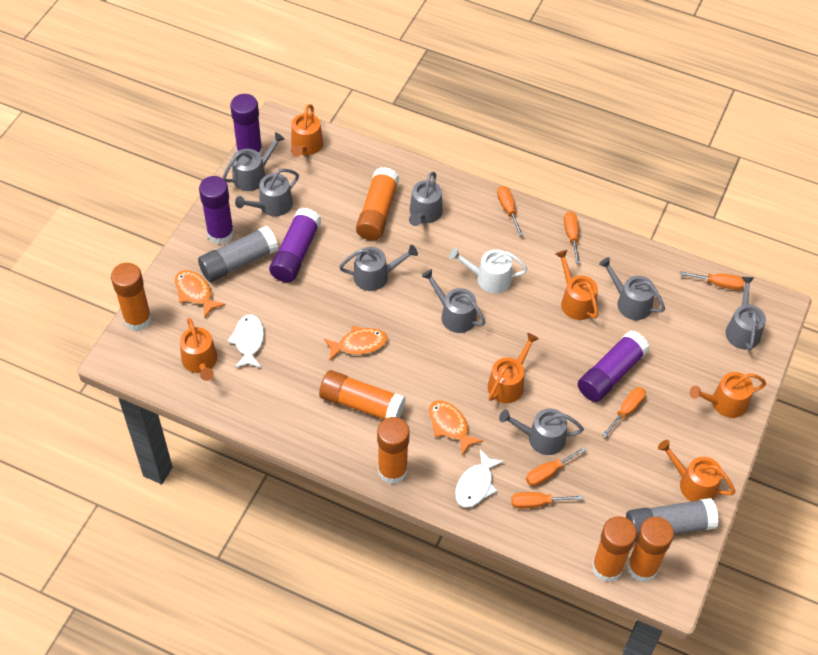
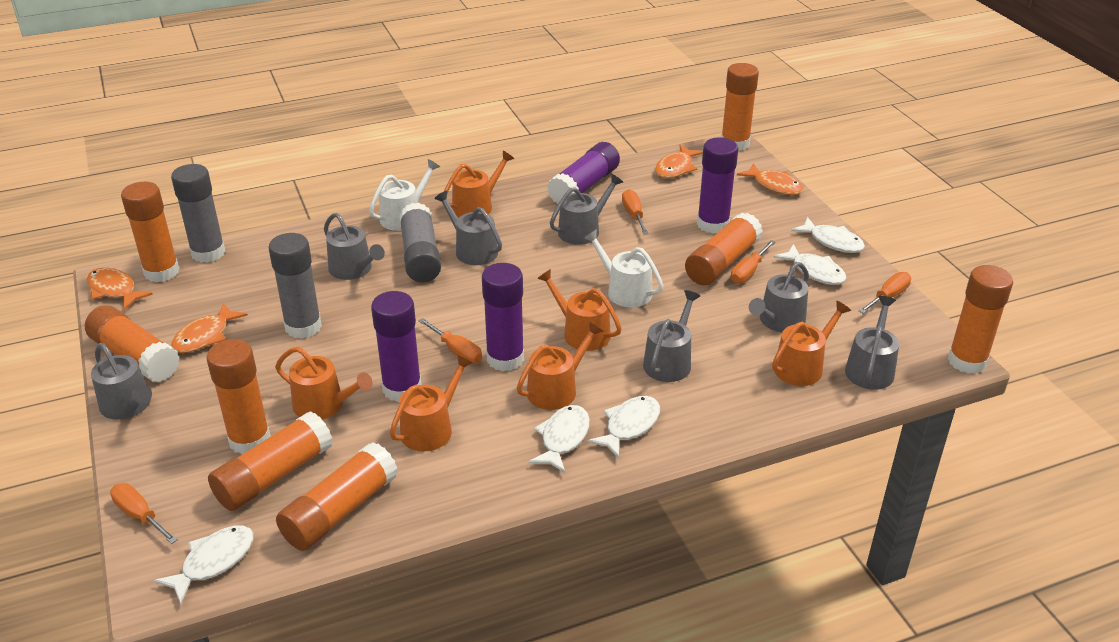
grey glue stick: [198,226,278,282] [626,498,719,542] = 2 -> [171,164,226,263] [269,233,322,339] [399,202,441,282] = 3
grey watering can: [223,132,285,191] [235,168,299,216] [339,245,418,291] [409,172,443,226] [421,269,485,333] [499,408,584,455] [599,257,665,320] [726,277,766,351] = 8 -> [91,343,152,420] [324,213,385,280] [434,191,502,265] [550,174,623,245] [643,290,700,382] [749,262,809,332] [845,296,899,390] = 7
orange fish: [175,270,225,319] [324,326,387,361] [428,401,484,455] = 3 -> [87,267,153,310] [171,303,248,353] [655,145,703,178] [737,163,803,195] = 4
orange glue stick: [111,263,152,331] [319,370,406,419] [356,167,399,241] [377,417,410,484] [592,516,637,582] [627,517,674,582] = 6 -> [85,305,180,383] [121,182,179,282] [207,339,271,455] [208,411,333,511] [276,442,398,551] [685,212,763,285] [721,63,759,151] [948,265,1013,374] = 8
orange screwdriver: [497,186,523,236] [511,492,583,509] [526,447,586,486] [564,211,580,264] [602,387,646,437] [680,271,745,290] = 6 -> [110,483,178,544] [419,318,482,364] [622,189,649,234] [731,240,775,283] [859,272,911,314] = 5
white fish: [228,314,264,368] [455,449,504,508] = 2 -> [154,525,254,604] [528,405,590,473] [587,396,660,458] [773,244,846,285] [791,217,865,253] = 5
white watering can: [449,248,528,294] = 1 -> [369,159,440,231] [584,229,663,308] = 2

